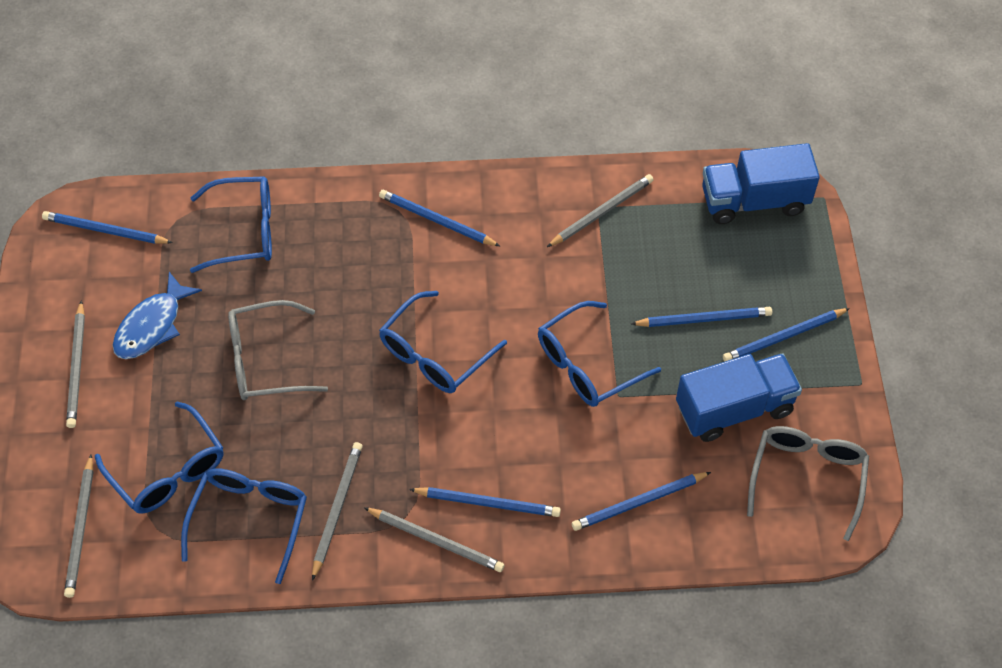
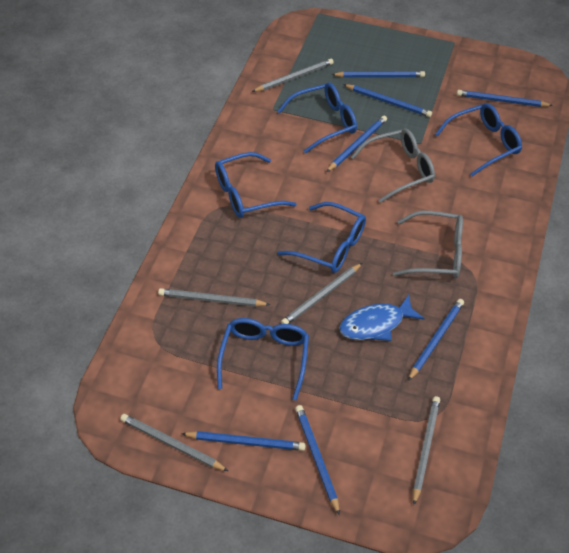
blue pencil: [42,211,173,244] [379,190,500,246] [409,487,561,517] [572,472,711,531] [631,307,772,327] [723,308,850,361] = 6 -> [181,431,306,451] [295,405,340,515] [326,116,387,172] [331,71,425,78] [343,84,432,117] [408,299,464,381] [457,90,553,107] = 7
blue truck: [676,353,802,442] [702,143,820,224] = 2 -> none = 0

